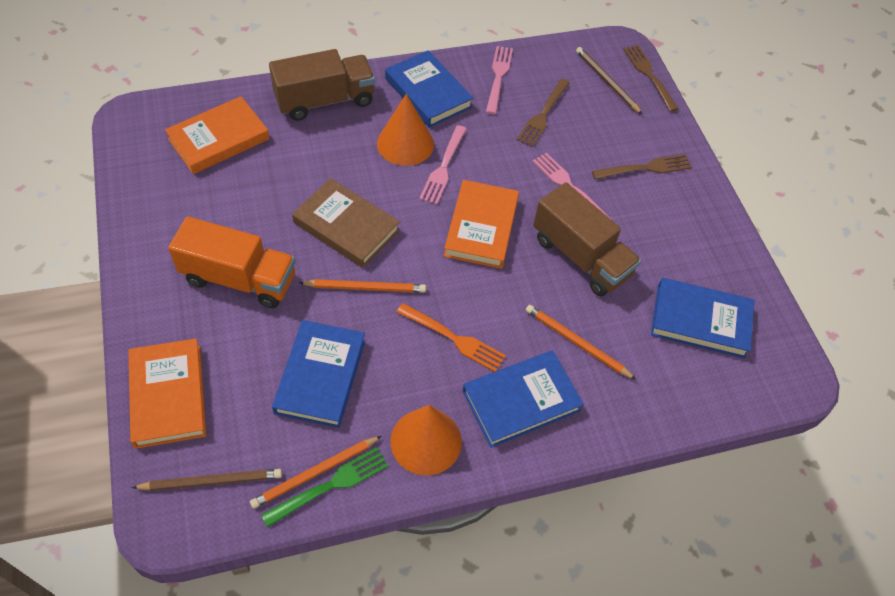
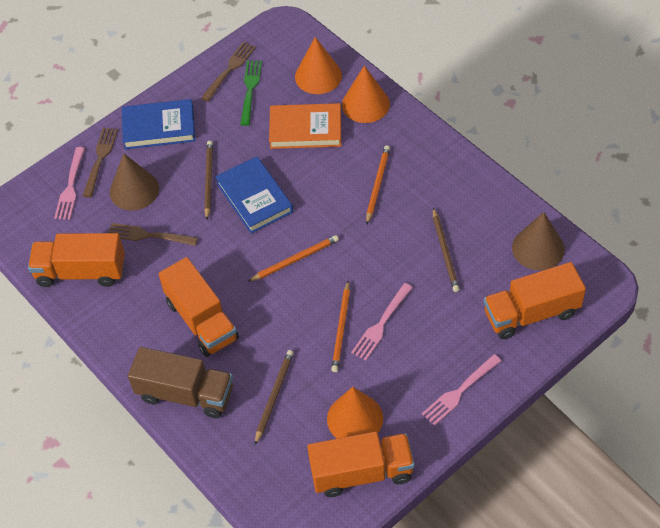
blue book: [272,320,365,428] [385,50,473,128] [463,350,584,448] [651,278,754,358] = 4 -> [122,99,195,149] [215,156,293,233] = 2
brown book: [292,178,400,268] = 1 -> none = 0
brown cone: none = 0 -> [110,153,159,211] [512,212,565,270] = 2
brown pencil: [131,469,282,491] [576,47,643,115] = 2 -> [204,141,213,220] [255,350,294,445] [433,208,459,292] = 3
brown truck: [269,49,375,121] [533,182,641,296] = 2 -> [128,347,233,418] = 1
orange book: [128,339,206,449] [165,96,270,174] [444,180,519,269] = 3 -> [269,103,341,149] = 1
orange cone: [377,94,434,166] [391,405,462,475] = 2 -> [295,37,342,94] [327,387,383,439] [342,65,390,123] = 3
orange fork: [397,303,506,372] = 1 -> none = 0
orange truck: [168,216,296,308] = 1 -> [28,233,125,287] [158,257,239,357] [307,431,415,497] [484,262,586,339] = 4

